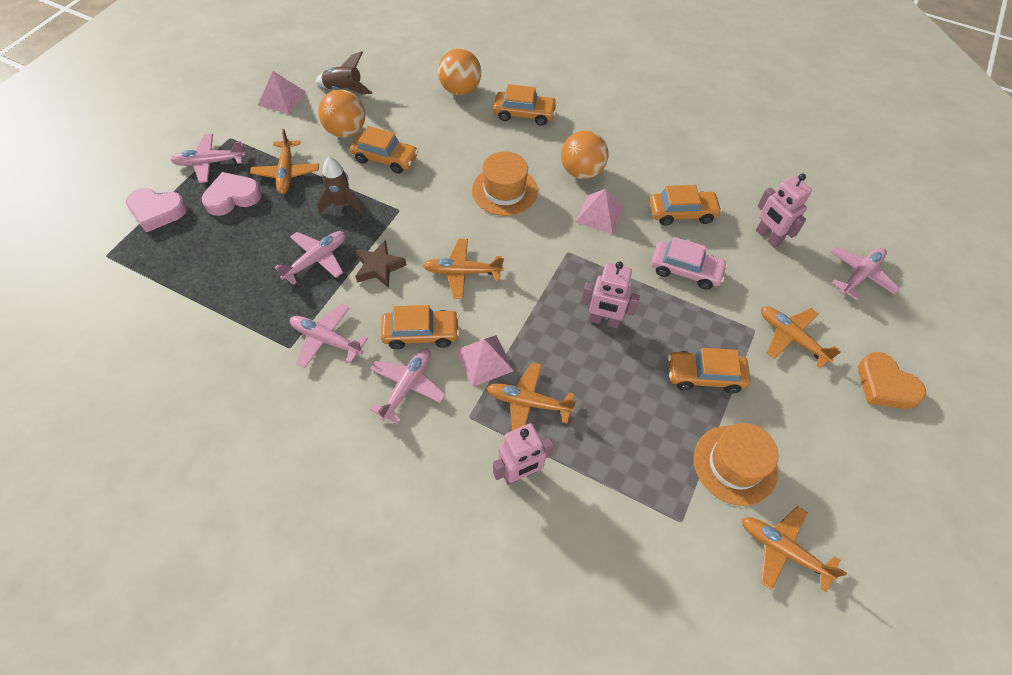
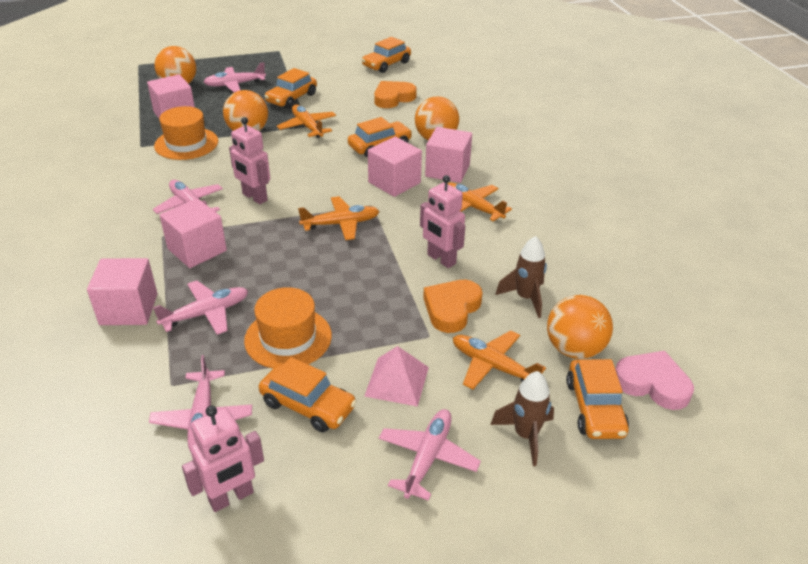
brown star: [355,240,407,288] = 1 -> none = 0
orange ball: [318,90,365,138] [438,49,481,95] [561,130,608,179] = 3 -> [155,46,196,84] [223,90,268,131] [415,96,459,140] [547,295,613,359] = 4
orange heart: [858,352,926,409] = 1 -> [374,81,417,108] [423,280,483,333] = 2
orange plane: [250,129,319,194] [423,239,504,299] [486,362,576,431] [742,506,847,592] [761,306,840,368] = 5 -> [277,105,336,138] [298,196,379,240] [447,182,512,221] [453,330,546,390] = 4
pink car: [651,237,728,290] = 1 -> none = 0
pink cube: none = 0 -> [87,258,158,325] [147,74,195,118] [160,198,227,268] [368,137,422,197] [425,127,472,183] = 5
pink heart: [126,188,187,232] [202,172,262,216] = 2 -> [615,351,694,410] = 1
pink pyramid: [258,71,306,114] [455,335,514,387] [575,189,624,235] = 3 -> [364,346,429,407] = 1

